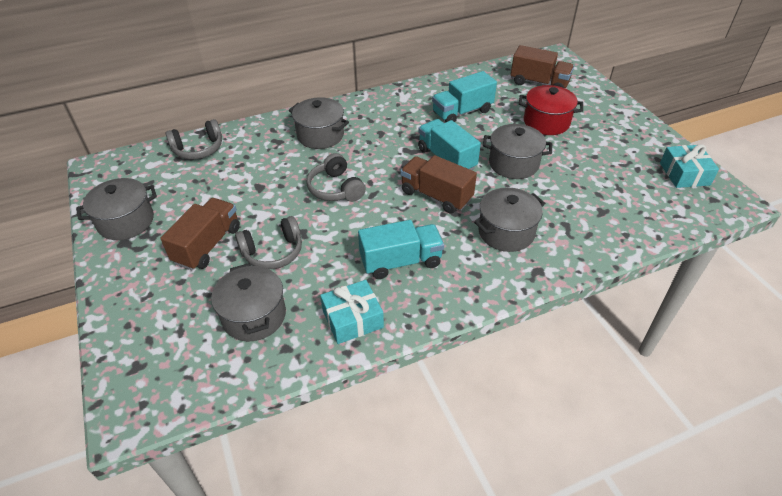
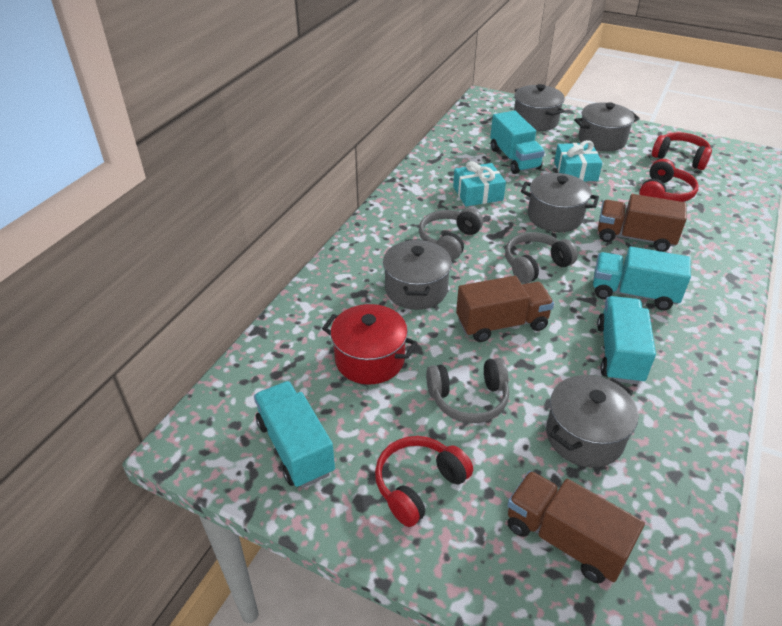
red headphones: none = 0 -> [375,436,473,527] [639,159,699,202] [652,132,712,170] = 3
turquoise truck: [358,220,444,279] [418,119,481,170] [432,71,497,123] = 3 -> [254,381,335,488] [490,111,545,174] [593,247,691,310] [597,296,656,384] = 4

